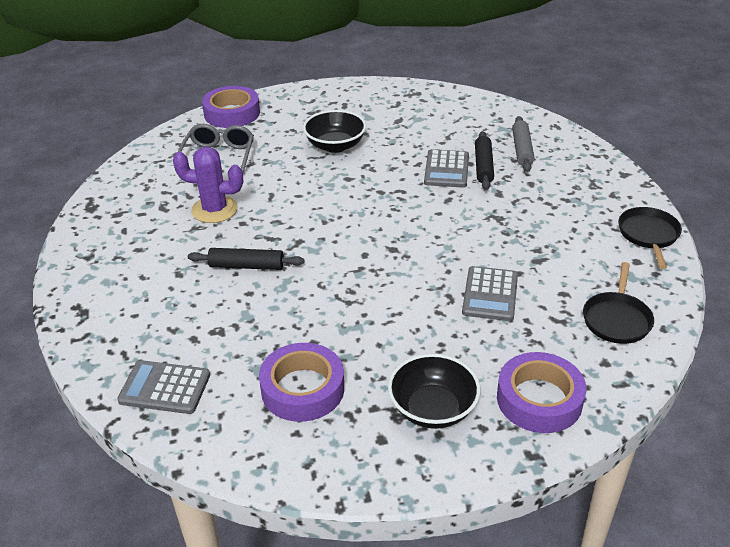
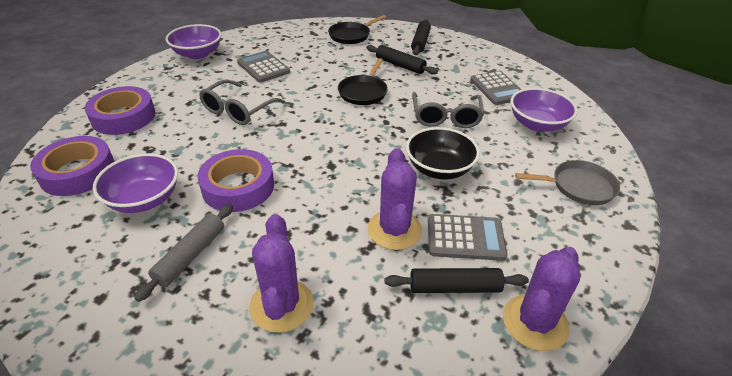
black bowl: [303,110,366,153] [388,354,481,429] = 2 -> [406,127,480,179] = 1
black rolling pin: [188,248,304,270] [475,131,494,190] = 2 -> [366,45,438,75] [385,268,529,293] [411,19,431,55] = 3
grey glasses: [178,124,254,173] = 1 -> [199,80,285,125] [412,92,484,128] = 2
grey pan: none = 0 -> [515,160,620,205] = 1
purple bowl: none = 0 -> [93,153,178,213] [166,24,222,59] [511,88,578,132] = 3
purple cactus: [173,147,243,223] = 1 -> [249,214,314,333] [367,148,422,250] [503,247,580,351] = 3

